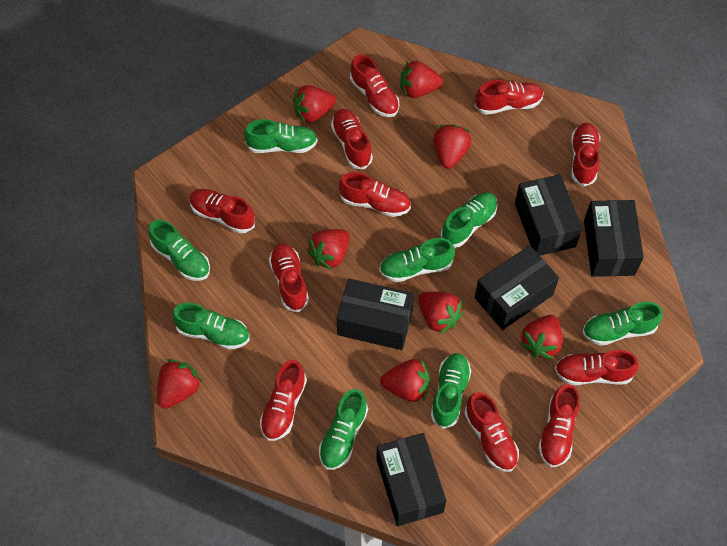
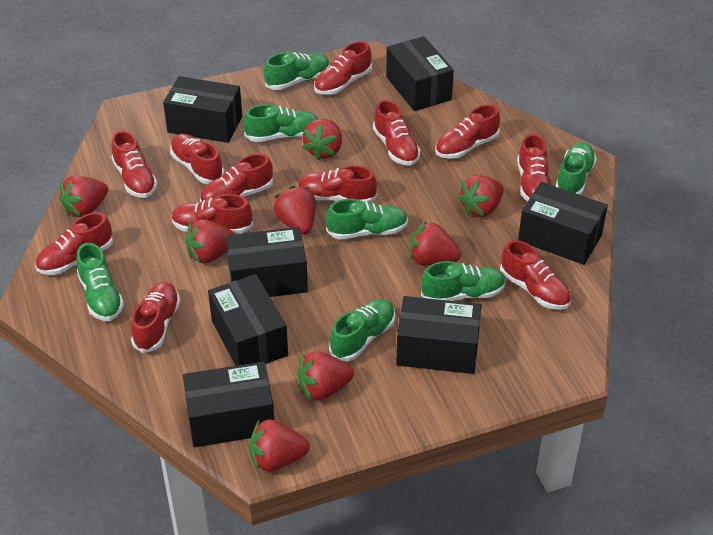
black box: [337,279,414,350] [376,433,446,526] [475,245,559,330] [515,174,582,256] [584,200,644,277] = 5 -> [163,76,242,143] [183,361,274,447] [208,274,288,366] [226,227,308,297] [386,36,454,111] [396,296,481,374] [518,182,608,265] = 7
green shoe: [149,219,210,281] [172,303,249,350] [244,119,318,153] [319,389,368,470] [379,238,455,282] [431,353,471,429] [441,192,498,248] [582,302,663,346] = 8 -> [76,243,124,321] [244,104,318,142] [264,52,330,90] [326,199,408,240] [329,299,395,361] [421,261,506,301] [556,142,597,195] = 7
red shoe: [189,189,255,233] [260,360,307,441] [269,243,309,312] [331,109,373,169] [339,172,411,217] [350,54,399,117] [464,392,519,472] [475,80,544,115] [538,384,580,467] [555,350,639,385] [571,123,600,187] = 11 -> [35,212,113,275] [111,130,157,198] [131,282,180,353] [170,134,224,184] [171,194,253,234] [200,153,273,202] [298,165,377,203] [314,41,372,95] [373,100,420,165] [435,104,500,159] [500,240,571,310] [517,134,551,201] = 12

